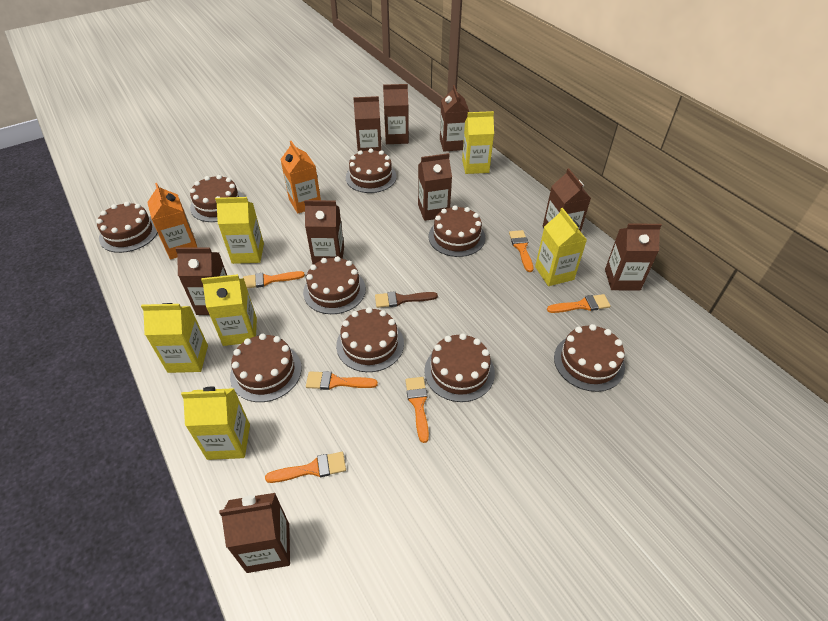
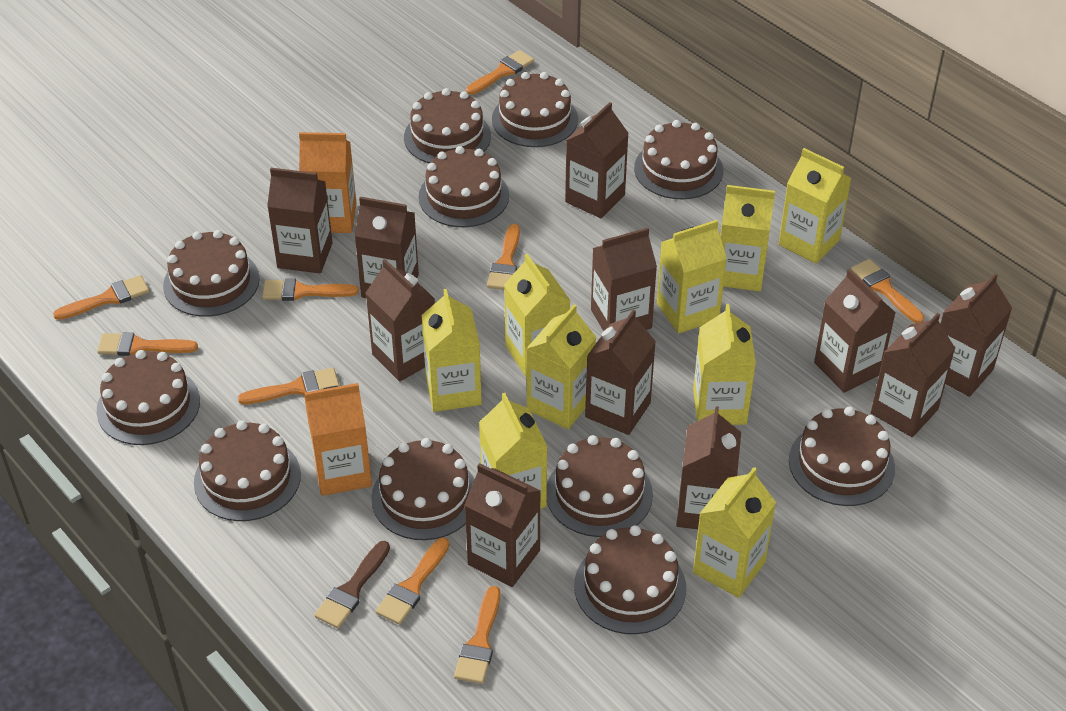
brown cake: [96,202,158,253] [190,175,244,222] [230,334,302,402] [303,256,366,314] [336,307,404,372] [346,149,397,193] [424,333,495,402] [429,205,485,257] [554,324,625,392] = 9 -> [97,350,200,445] [163,230,260,317] [194,421,301,521] [371,438,475,540] [404,88,491,163] [419,146,509,227] [492,72,578,147] [547,435,653,537] [574,525,686,634] [634,120,723,199] [789,407,895,506] = 11
brown carton: [176,248,227,315] [219,493,290,573] [304,200,344,265] [353,96,382,151] [383,84,409,144] [418,153,452,221] [440,85,469,152] [543,168,591,231] [605,223,662,291] = 9 -> [267,168,333,273] [354,197,419,298] [366,259,435,382] [464,463,541,587] [565,102,629,219] [585,310,656,435] [591,228,657,331] [677,406,741,529] [814,269,895,393] [871,313,955,437] [940,274,1012,397] = 11
orange brush: [243,271,305,288] [265,452,346,483] [306,371,378,390] [405,377,429,443] [509,230,533,272] [547,294,611,313] = 6 -> [53,275,150,320] [97,332,198,356] [238,368,339,404] [262,278,359,301] [376,537,449,625] [454,586,500,684] [466,50,534,95] [487,224,520,290] [851,259,924,323] = 9
yellow carton: [141,303,208,373] [181,387,250,460] [201,274,257,346] [215,197,264,264] [462,111,494,174] [535,208,587,286] = 6 -> [421,289,482,412] [479,393,547,509] [504,254,570,377] [526,304,596,429] [657,220,727,334] [693,304,756,425] [693,467,776,598] [720,185,775,291] [779,148,852,264] = 9

